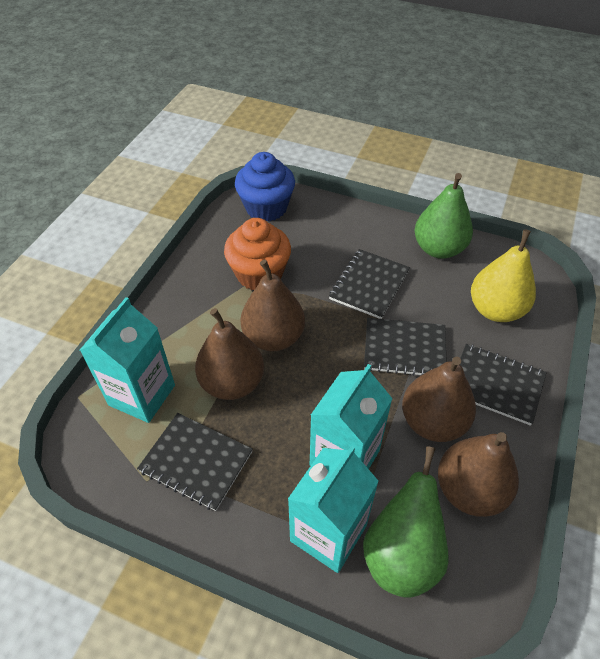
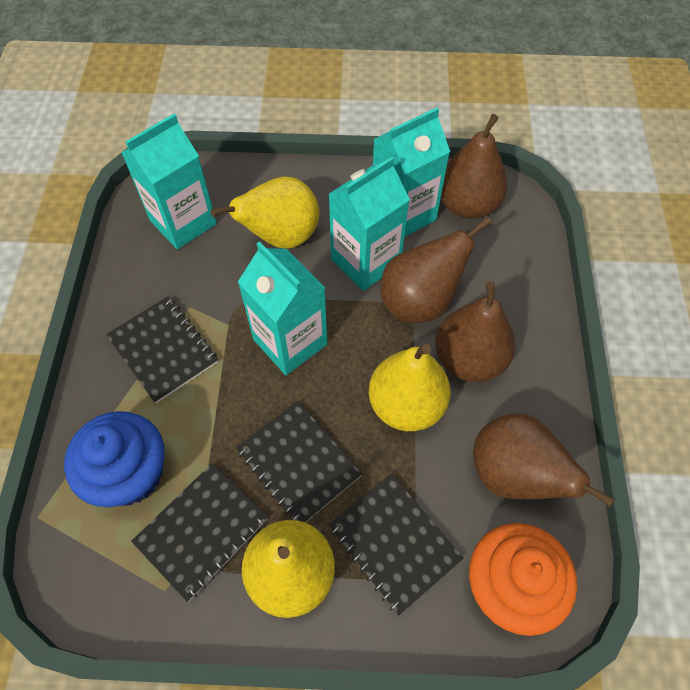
green pear: [363,446,449,598] [415,173,473,259] = 2 -> none = 0
turquoise carton: [80,297,175,423] [288,446,379,573] [310,364,393,469] = 3 -> [121,114,217,249] [238,241,327,375] [329,156,410,291] [373,107,450,237] = 4
yellow pear: [471,229,536,322] = 1 -> [211,176,319,249] [242,520,335,618] [369,344,451,431] = 3

